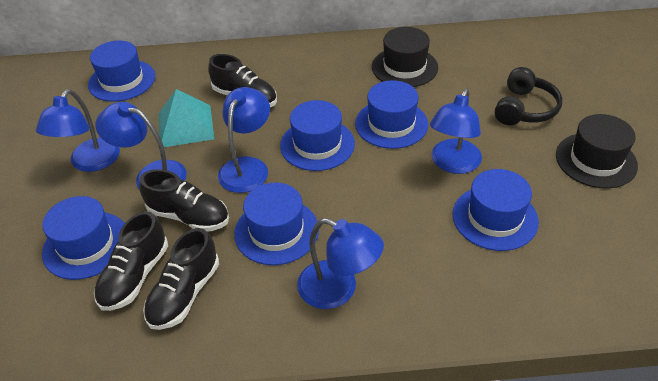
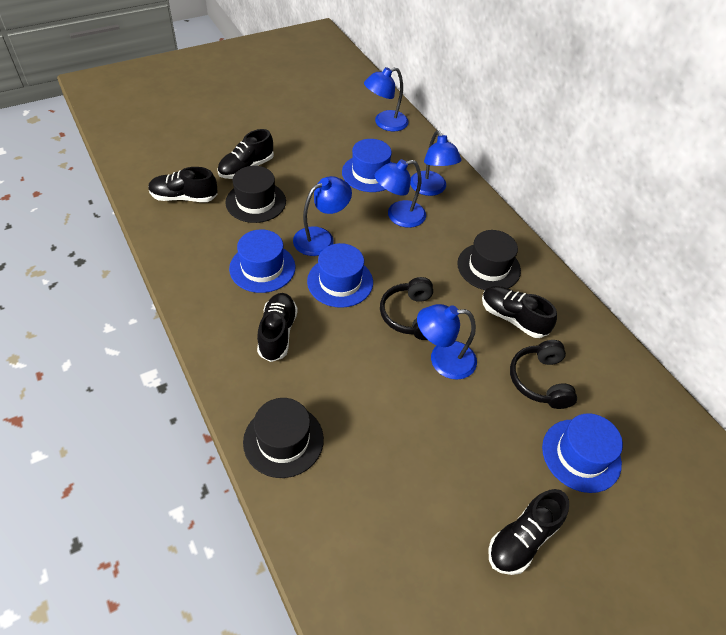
black hat: [372,27,438,87] [556,114,638,189] = 2 -> [225,166,286,223] [243,398,324,478] [457,230,521,290] = 3
black headphones: [495,67,563,125] = 1 -> [380,277,433,340] [510,340,577,409] = 2
black shoe: [94,211,168,311] [139,169,229,232] [143,228,219,330] [208,54,277,107] = 4 -> [148,167,218,202] [217,129,274,179] [257,293,298,362] [482,286,557,338] [488,489,569,575] = 5
blue hat: [42,196,125,280] [88,41,155,102] [234,183,319,265] [280,100,355,171] [355,80,428,149] [453,169,539,251] = 6 -> [229,229,296,293] [307,243,373,308] [342,139,392,192] [542,413,623,493] = 4
turquoise pyramid: [158,89,214,147] = 1 -> none = 0

